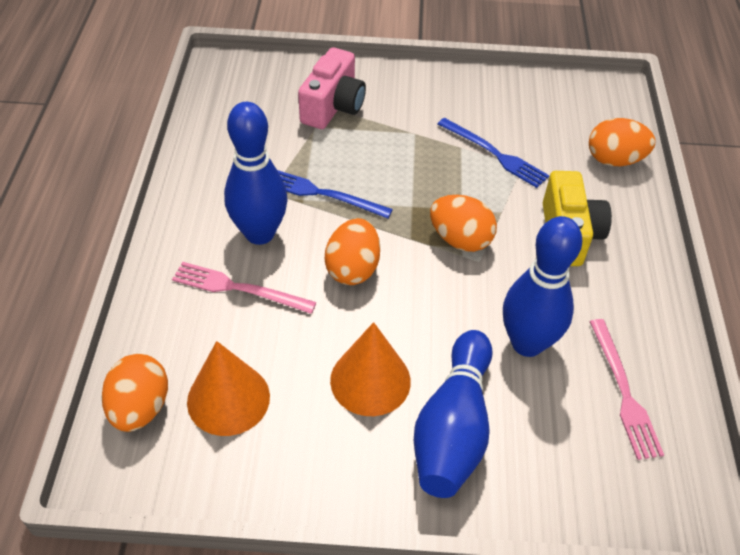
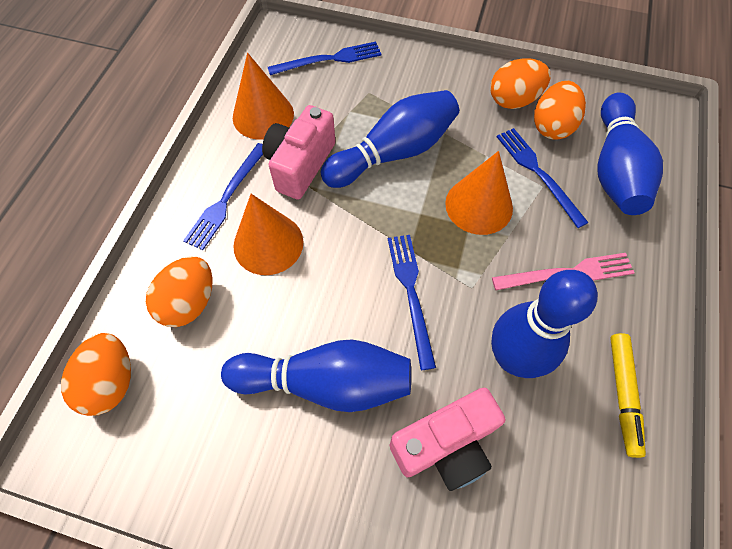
blue bowling pin: [224,102,288,245] [414,330,492,498] [503,216,583,357] = 3 -> [221,339,411,412] [321,90,459,188] [491,270,598,378] [597,93,663,215] = 4
blue fork: [277,170,393,218] [438,118,550,188] = 2 -> [183,143,263,250] [268,42,382,75] [388,235,436,370] [497,128,589,228] = 4
orange cone: [187,341,270,436] [330,322,411,416] = 2 -> [233,53,294,140] [233,194,304,275] [445,151,513,235] = 3
pink camera: [298,47,366,129] = 1 -> [262,105,335,200] [390,388,505,491] = 2
pink fork: [172,262,316,314] [590,319,664,460] = 2 -> [492,253,635,290] = 1
yellow camera: [543,171,612,266] = 1 -> none = 0
yellow marker: none = 0 -> [610,333,646,458] = 1

